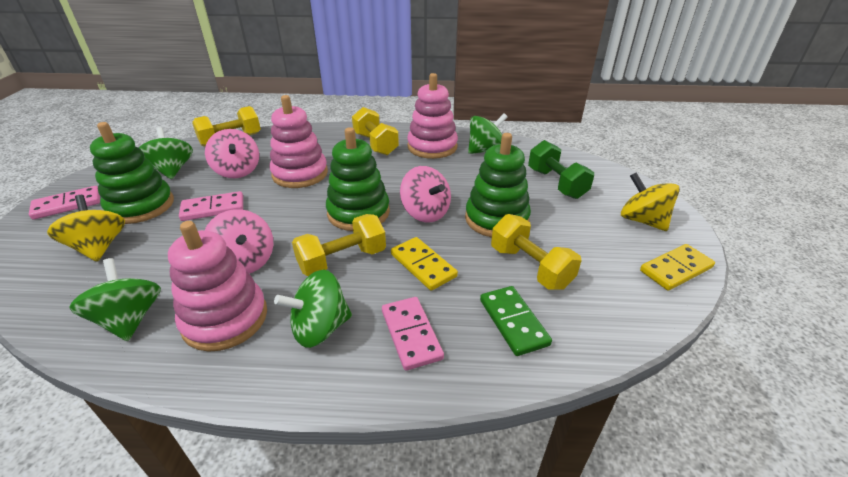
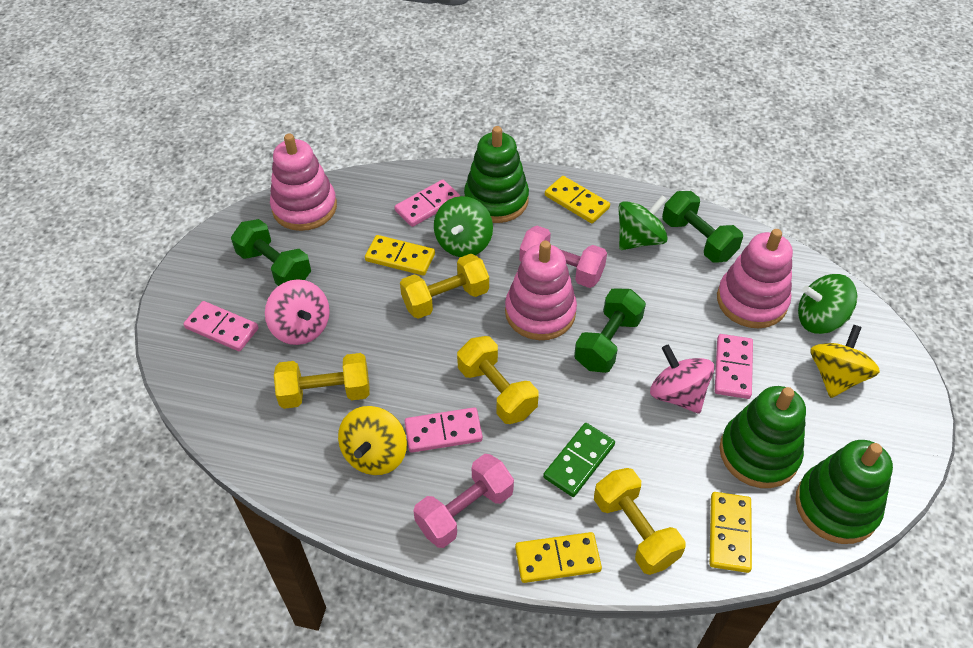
green dumbbell: [528,140,594,199] = 1 -> [231,219,311,286] [574,288,646,373] [662,191,743,263] = 3
green spinning top: [70,258,161,341] [139,127,193,179] [274,270,352,348] [468,113,508,154] = 4 -> [434,196,493,257] [618,195,668,250] [798,274,858,334] = 3
pink domino: [29,186,100,220] [179,191,243,221] [382,297,444,371] = 3 -> [183,301,259,351] [395,180,460,227] [405,407,483,453] [715,334,753,399] = 4
pink dumbbell: none = 0 -> [414,454,514,548] [519,226,607,288] = 2
pink spinning top: [205,129,259,178] [205,209,274,274] [400,166,451,223] = 3 -> [265,279,330,345] [650,344,715,414] = 2
yellow domino: [391,237,458,291] [640,244,715,291] = 2 -> [365,235,435,276] [515,532,602,583] [545,176,610,224] [710,492,752,573] = 4

